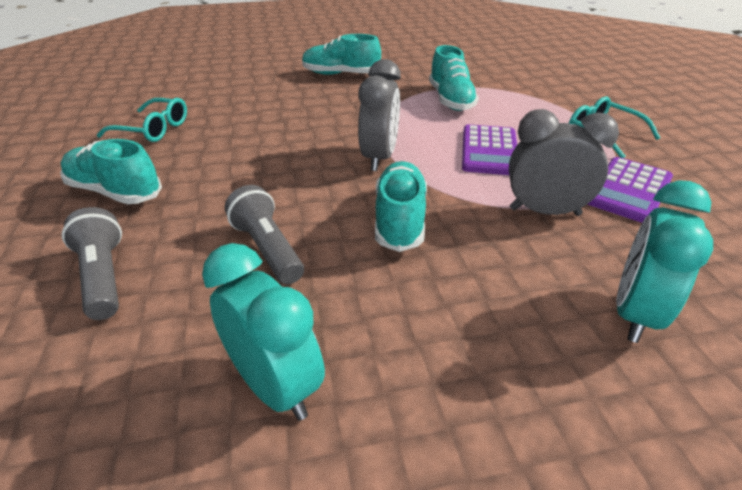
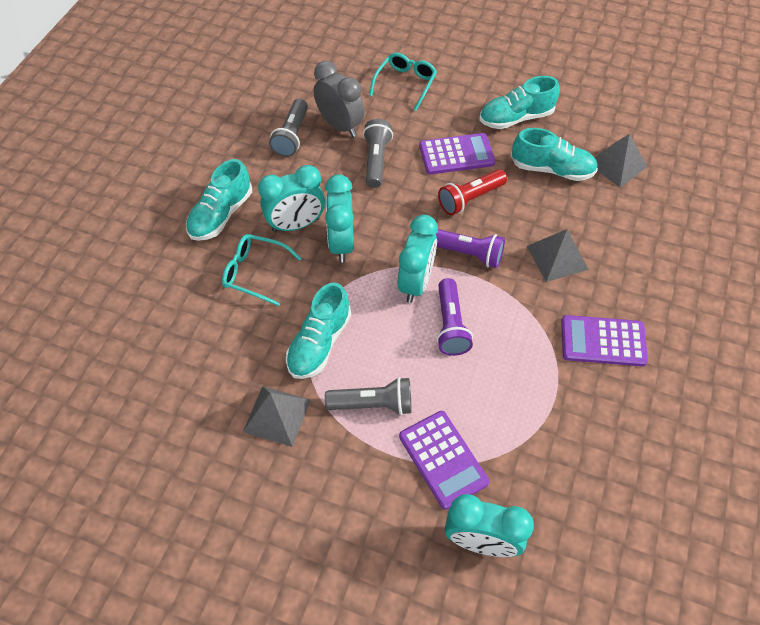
grey clock: [358,59,401,171] [509,109,619,216] = 2 -> [314,61,365,137] = 1
grey flashlight: [62,207,122,320] [225,185,304,284] = 2 -> [269,99,308,157] [325,377,412,415] [363,119,393,188] = 3
grey pyramid: none = 0 -> [243,386,311,447] [527,229,589,282] [595,134,647,188] = 3
purple calculator: [462,124,517,175] [588,157,673,223] = 2 -> [399,411,489,509] [419,133,495,174] [561,315,648,366] = 3
purple flashlight: none = 0 -> [436,229,505,268] [437,278,473,356] = 2
red flashlight: none = 0 -> [438,169,507,215] = 1
turquoise clock: [202,243,325,421] [616,180,713,343] = 2 -> [258,165,325,232] [325,174,354,262] [398,215,438,303] [445,494,534,557] = 4

